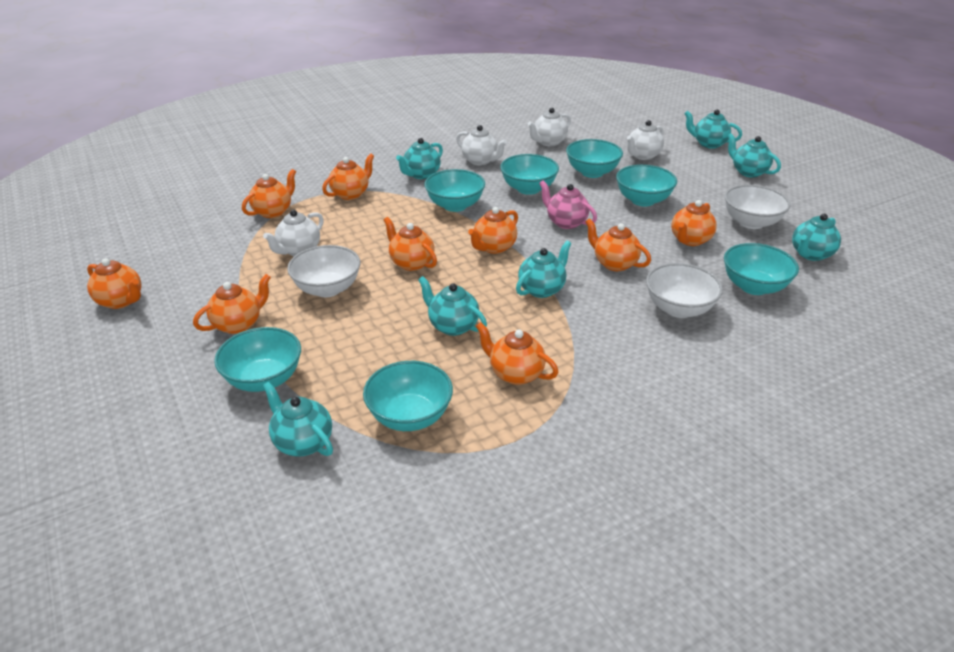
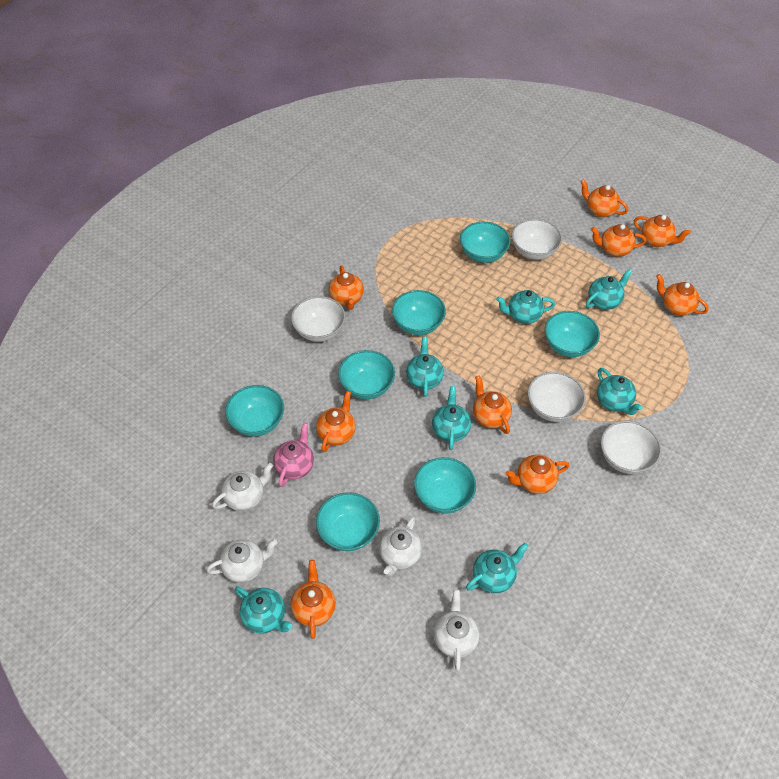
white bowl: [287,245,360,297] [646,263,723,318] [725,185,791,229] = 3 -> [291,296,345,342] [512,219,562,260] [528,372,586,422] [601,421,661,474] = 4

